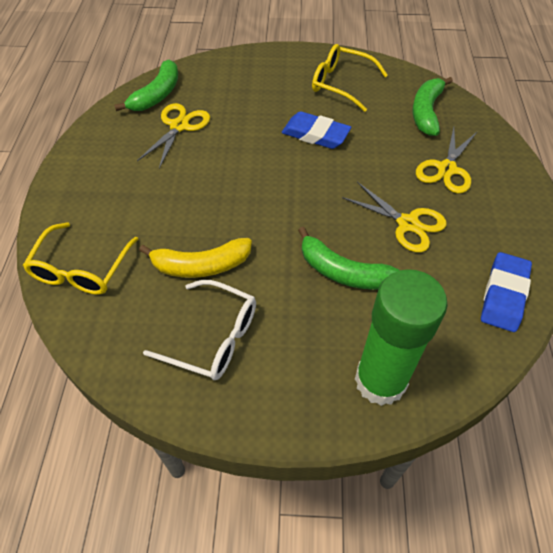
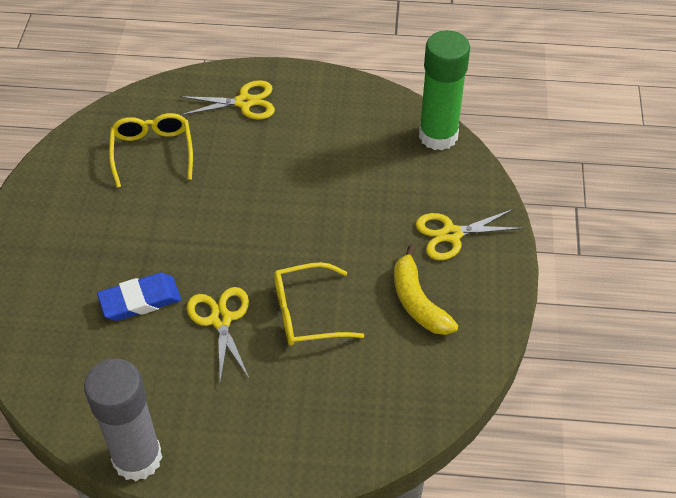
blue eraser: [282,111,351,149] [481,252,532,332] = 2 -> [97,273,181,321] = 1
green banana: [114,60,178,111] [298,227,400,290] [412,77,453,136] = 3 -> none = 0
grey glue stick: none = 0 -> [84,358,162,481] = 1
white glasses: [143,280,256,380] = 1 -> none = 0

